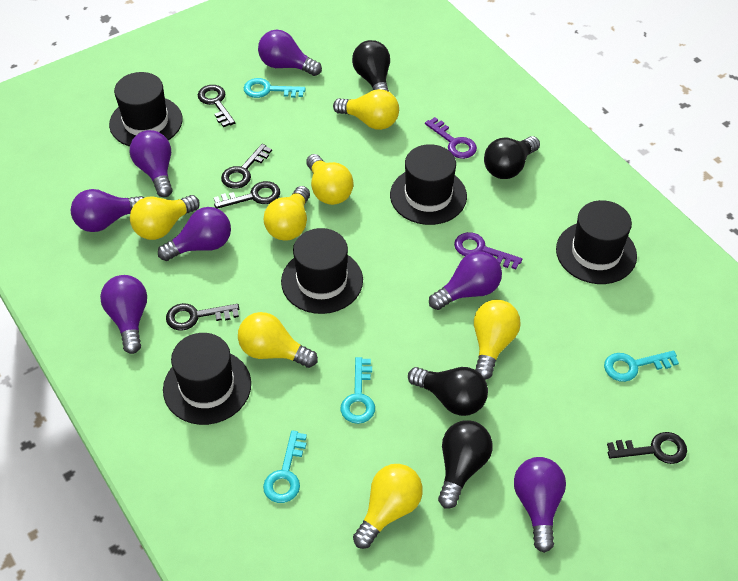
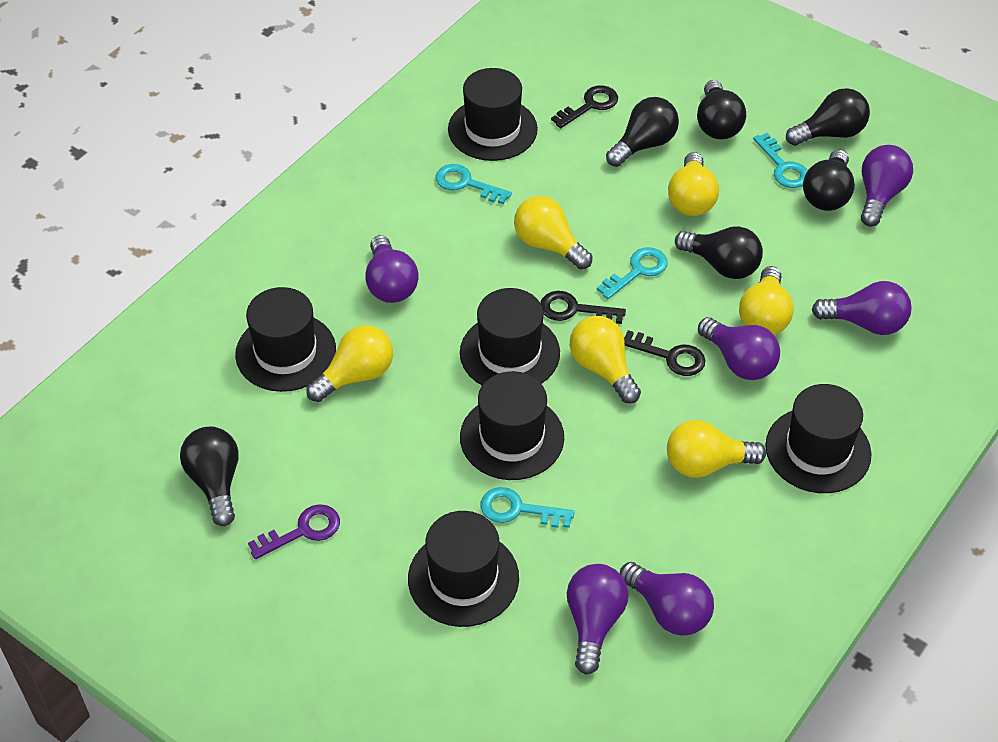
black hat: [109,72,183,146] [163,333,251,425] [281,228,363,314] [390,144,467,225] [556,200,637,284] = 5 -> [235,287,336,392] [408,511,519,627] [448,68,538,161] [460,288,560,385] [460,371,564,480] [765,384,871,493] = 6
black key: [166,303,239,331] [198,85,235,127] [214,181,280,209] [221,144,272,189] [607,432,687,464] = 5 -> [540,291,626,324] [551,85,618,128] [624,330,706,376] = 3
black light bulb: [352,40,390,92] [408,367,488,416] [438,420,493,509] [484,136,540,179] = 4 -> [180,427,239,526] [606,97,679,167] [675,226,763,279] [697,80,746,139] [786,88,870,146] [803,149,855,211] = 6
purple key: [425,117,477,159] [454,232,522,269] = 2 -> [248,504,340,559] = 1
purple light bulb: [71,189,144,232] [100,275,147,354] [130,130,173,198] [158,207,231,261] [258,30,322,76] [429,251,502,310] [514,457,566,553] = 7 -> [365,235,419,303] [567,564,629,675] [620,562,714,636] [698,317,780,380] [812,281,912,335] [861,145,913,227] = 6
yellow light bulb: [130,195,200,240] [238,312,318,368] [264,186,310,241] [306,154,353,205] [333,89,399,130] [353,464,423,549] [474,300,521,380] = 7 -> [306,325,393,402] [514,196,593,270] [570,316,641,404] [667,420,766,478] [668,152,719,216] [739,266,794,335] = 6

